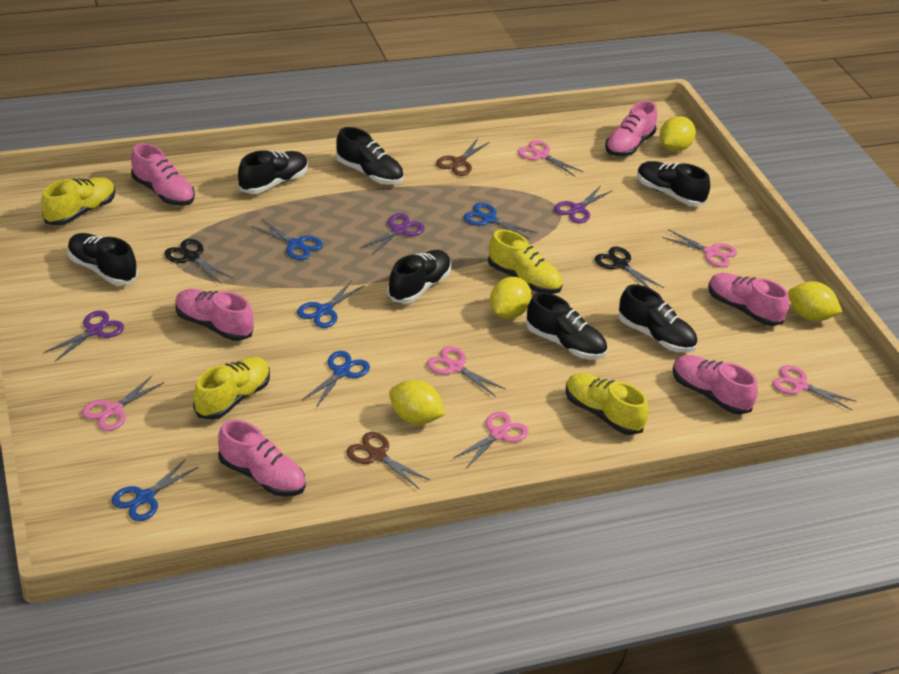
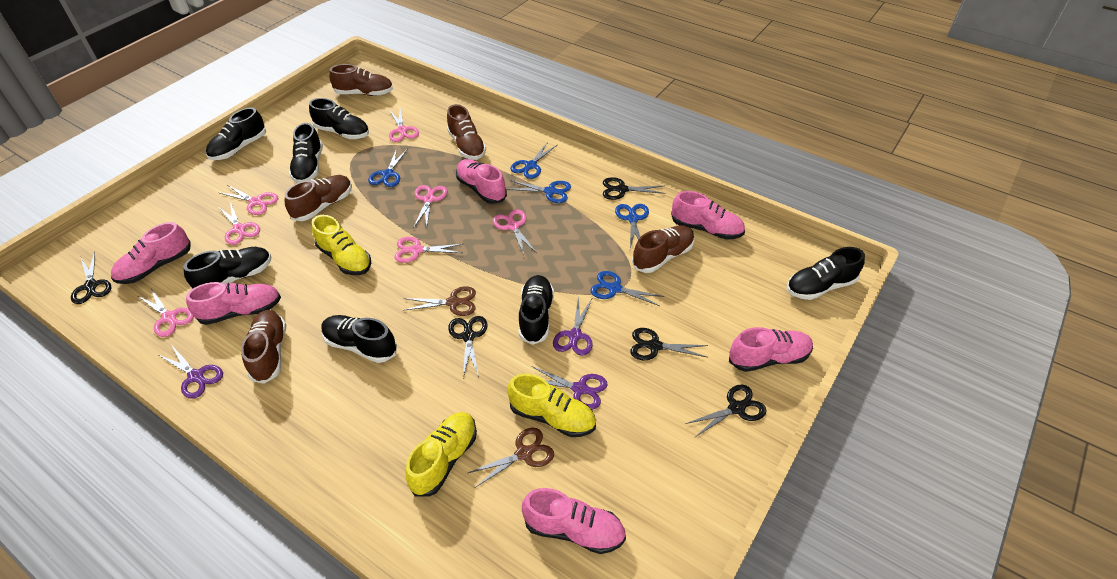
black scissors: [164,239,233,284] [595,247,664,289] = 2 -> [71,252,111,304] [448,316,488,378] [603,177,666,200] [630,328,708,360] [685,384,766,437] = 5
brown shoe: none = 0 -> [241,310,286,384] [285,175,352,221] [329,64,393,96] [447,104,486,160] [632,225,695,273] = 5
pink scissors: [82,376,164,431] [427,346,506,397] [454,411,528,467] [517,140,583,176] [662,229,737,267] [772,365,857,410] = 6 -> [138,289,194,337] [218,202,260,245] [220,185,279,215] [389,109,419,142] [394,237,463,263] [413,185,447,230] [493,210,537,255] = 7
yellow lemon: [389,380,445,424] [490,277,532,319] [660,116,696,151] [788,281,842,321] = 4 -> none = 0
yellow shoe: [41,177,115,226] [193,357,270,420] [488,229,562,294] [566,373,648,435] = 4 -> [312,215,371,275] [405,412,477,497] [507,373,596,437] = 3

